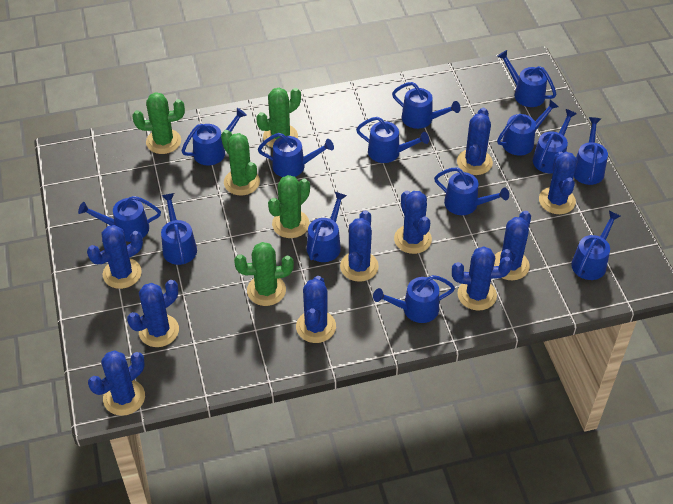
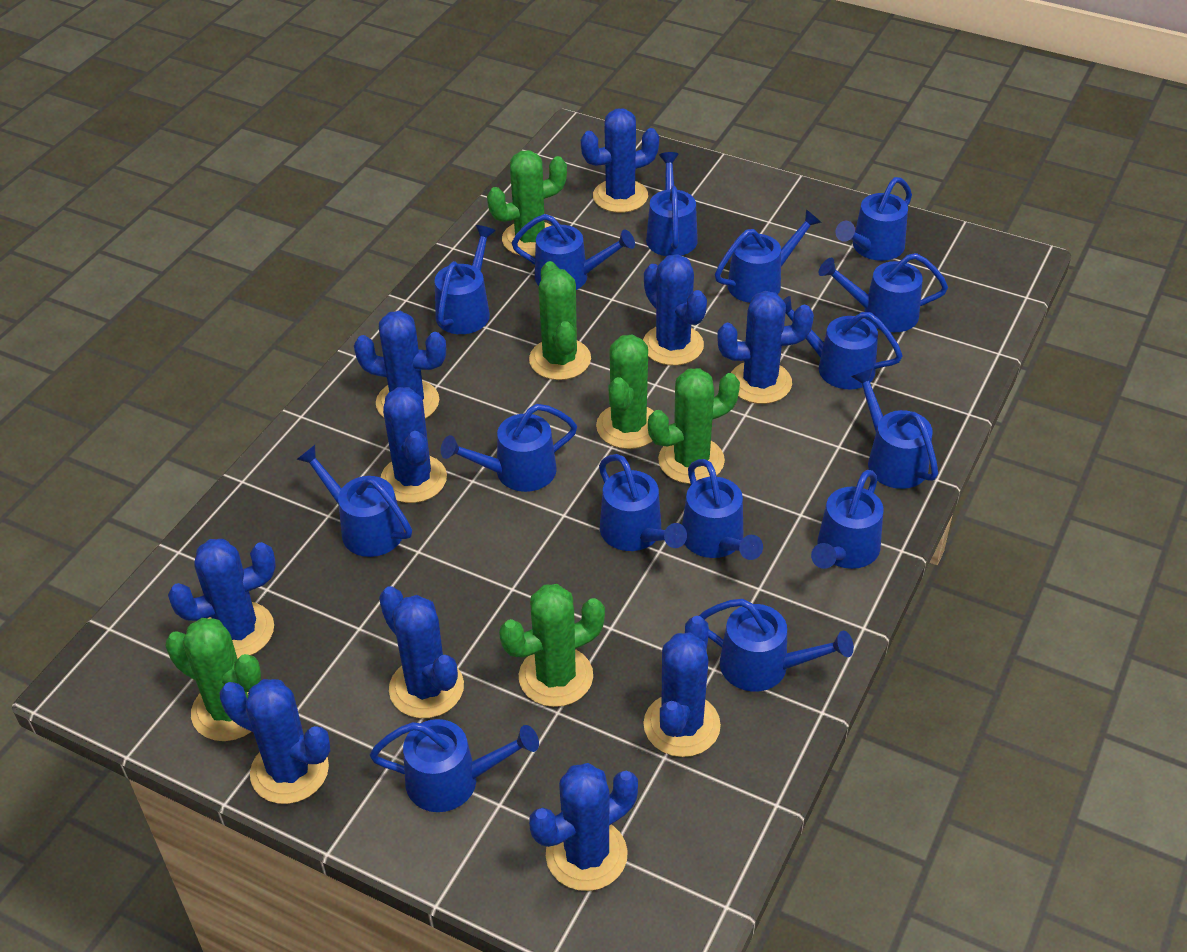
blue watering can: [78,196,161,242] [161,193,197,265] [181,108,247,166] [258,133,334,177] [306,192,347,262] [356,117,429,163] [373,275,455,323] [392,82,461,129] [434,167,509,215] [497,50,556,107] [497,99,559,156] [533,109,577,174] [571,211,621,280] [574,117,608,185] = 14 -> [296,445,412,557] [369,719,539,812] [435,225,496,334] [440,404,577,492] [512,214,635,290] [599,454,687,551] [646,152,698,256] [682,459,763,560] [699,599,854,691] [715,209,822,303] [783,296,903,389] [811,470,884,569] [819,253,948,332] [835,177,912,261] [851,368,938,489] = 15
green cactus: [132,92,185,154] [221,130,260,195] [234,242,294,306] [257,87,301,148] [268,175,310,238] = 5 -> [166,618,261,741] [487,150,567,256] [499,584,605,707] [529,261,591,380] [596,334,654,449] [648,368,740,484] = 6

